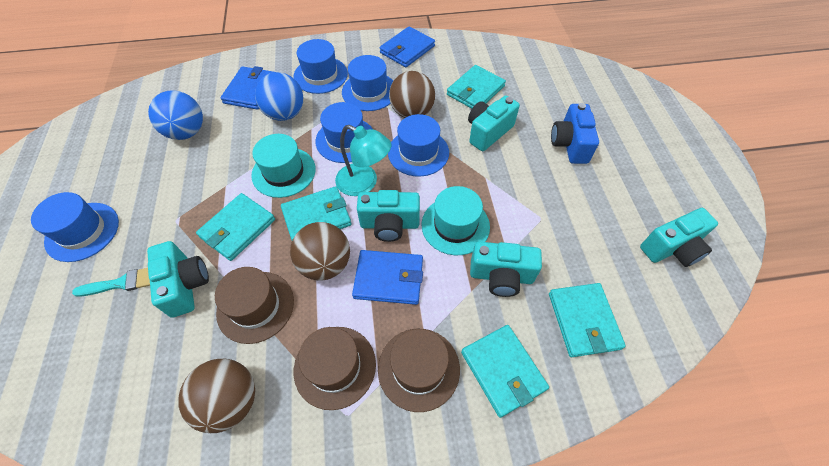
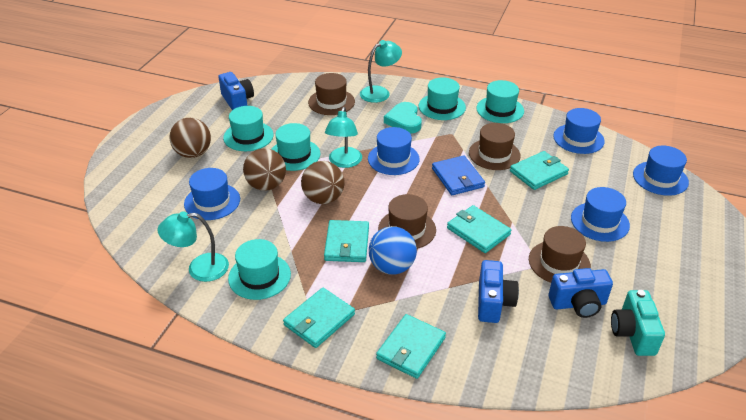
blue ball: [148,90,203,140] [255,72,303,121] = 2 -> [369,226,417,274] = 1
blue camera: [551,103,599,164] = 1 -> [218,72,254,110] [478,260,519,323] [549,268,613,318] = 3
blue wallet: [221,66,274,110] [352,250,423,305] [379,26,435,67] = 3 -> [432,155,485,195] = 1
brown hat: [215,267,294,344] [294,327,376,410] [378,329,460,412] = 3 -> [308,73,355,115] [378,194,436,249] [469,123,521,170] [529,226,591,283] = 4
turquoise brush: [72,268,150,297] = 1 -> none = 0
turquoise camera: [147,241,209,318] [357,190,420,242] [468,96,520,151] [470,241,542,297] [640,208,718,267] = 5 -> [611,290,665,356] = 1
turquoise hat: [251,134,316,198] [422,186,490,255] = 2 -> [223,106,274,151] [228,239,291,300] [272,123,320,171] [419,77,466,120] [476,80,524,123] = 5
turquoise heart: none = 0 -> [384,102,422,133] = 1
turquoise lamp: [335,125,391,196] = 1 -> [157,211,229,282] [325,107,362,168] [360,40,402,103] = 3

